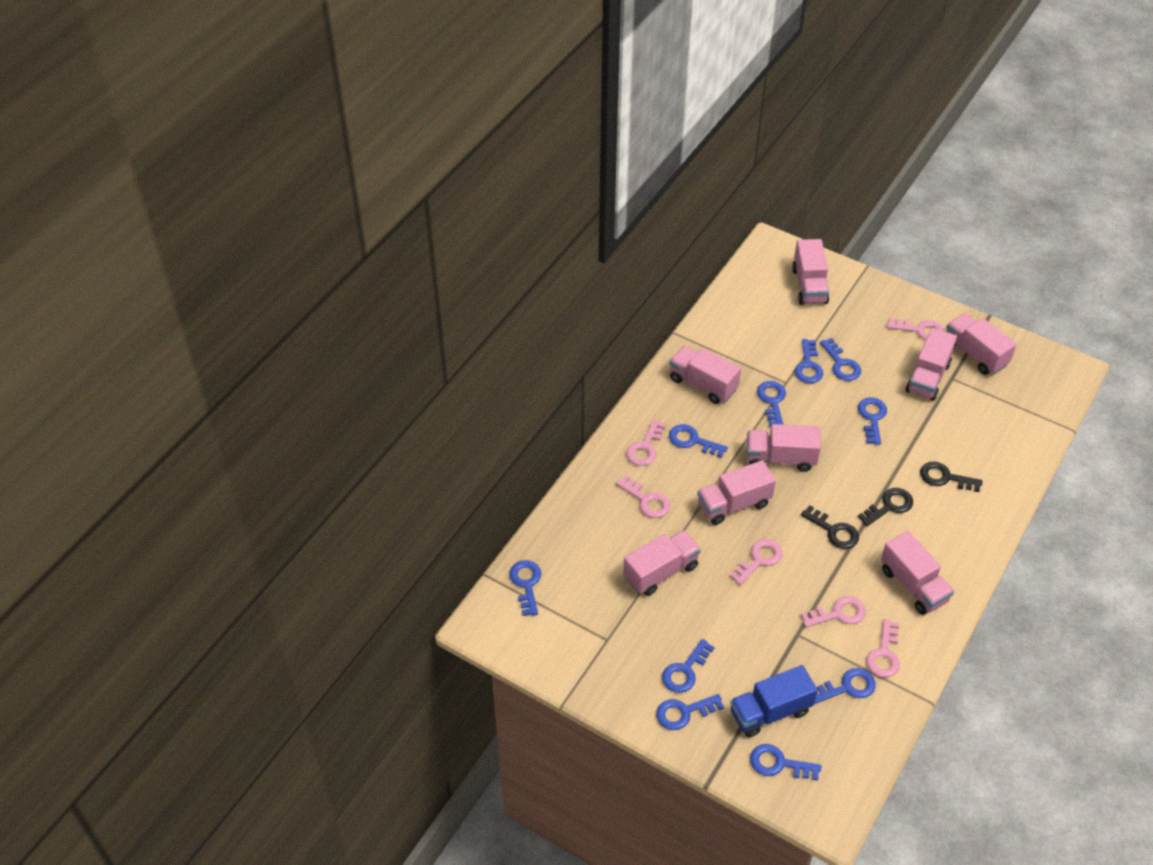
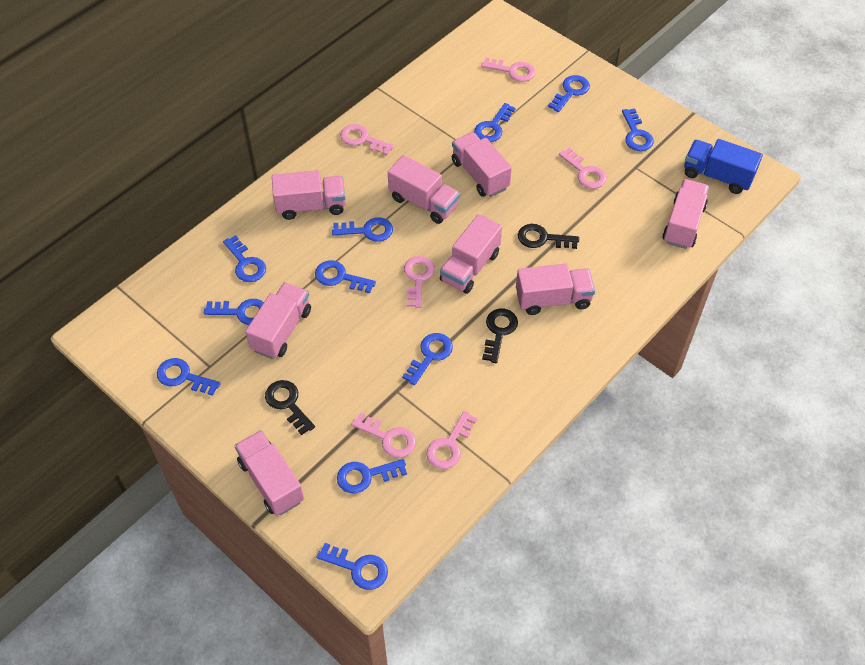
blue key: [509,560,541,616] [656,694,724,730] [662,639,715,693] [669,424,727,458] [750,744,821,781] [757,381,786,427] [795,339,823,383] [814,668,876,704] [820,338,861,381] [858,397,887,445] = 10 -> [157,358,221,396] [204,299,264,325] [223,235,266,282] [315,260,376,293] [317,543,388,590] [332,217,393,242] [337,459,407,493] [402,333,453,385] [474,103,516,142] [548,75,590,112] [622,109,654,151] = 11

